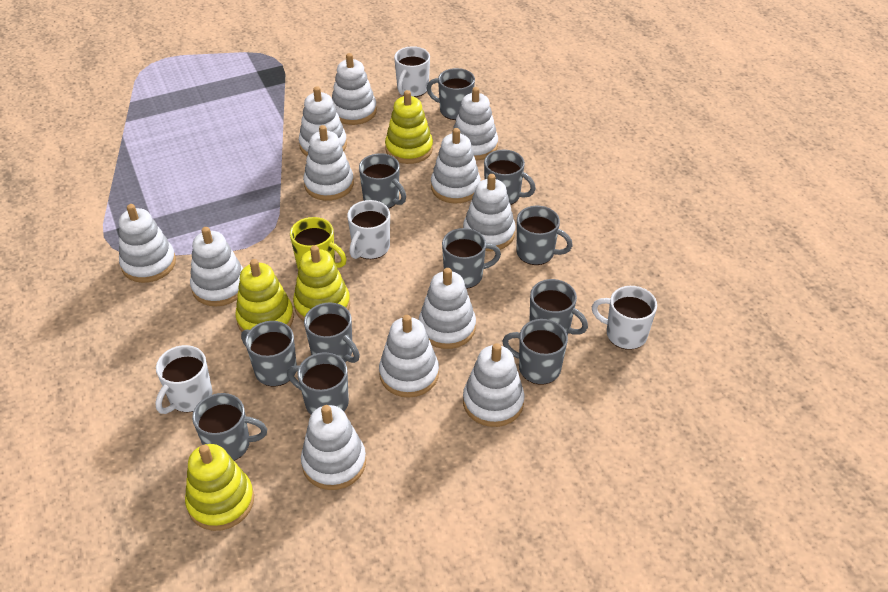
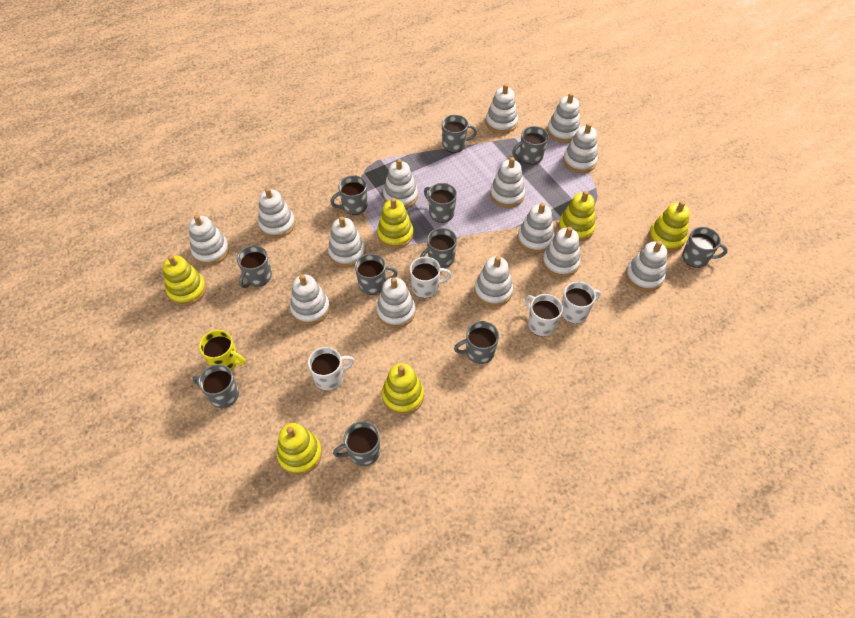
white stacking toy: [119,204,176,283] [190,227,243,306] [299,86,347,156] [301,405,366,490] [303,125,354,201] [332,53,377,125] [379,315,439,398] [419,268,476,349] [431,128,481,203] [452,87,498,160] [463,174,516,251] [463,343,525,427] = 12 -> [189,215,229,265] [258,188,295,238] [290,274,330,325] [328,216,365,267] [376,277,416,328] [383,159,418,209] [474,256,513,307] [486,84,518,134] [490,157,525,208] [517,203,555,253] [542,227,581,277] [547,93,581,143] [563,123,598,173] [626,241,667,292] = 14
yellow stacking toy: [185,444,254,531] [235,259,294,332] [293,245,350,321] [385,90,433,164] = 4 -> [163,255,206,306] [276,423,322,475] [377,198,413,249] [382,363,424,415] [558,191,596,242] [649,201,690,252] = 6

